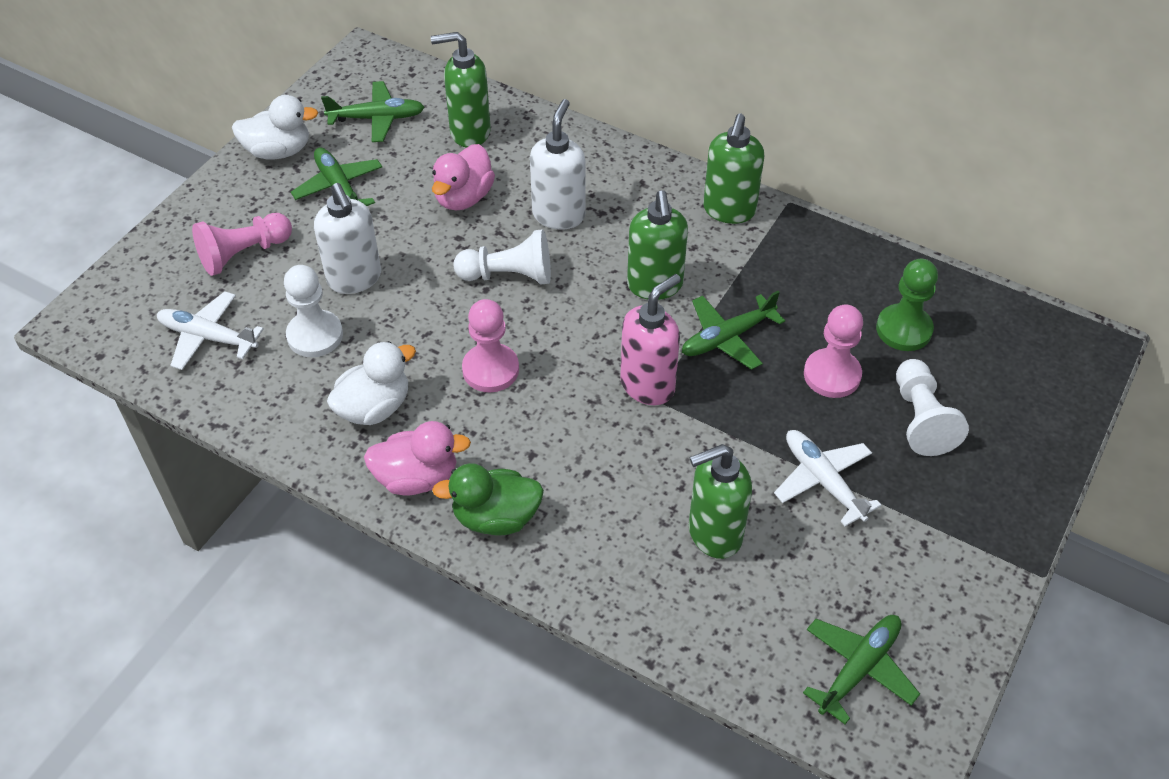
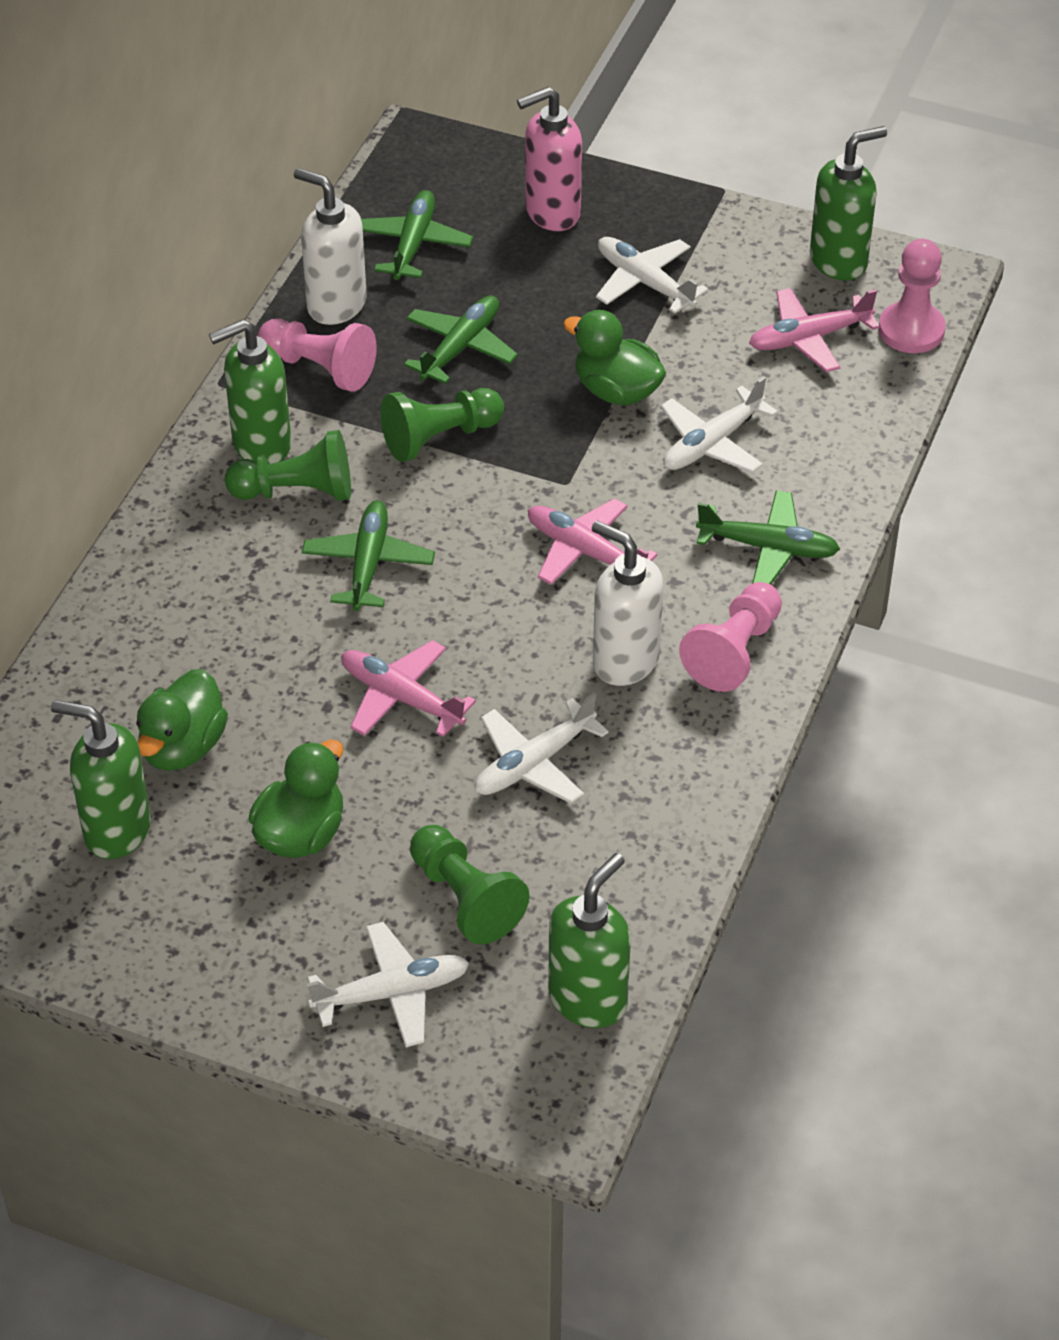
green duck: [432,463,544,535] = 1 -> [136,669,228,771] [249,740,343,858] [563,310,666,406] = 3
green pawn: [876,259,938,351] = 1 -> [225,430,351,501] [380,388,504,462] [410,825,530,945] = 3
pink duck: [364,421,471,495] [432,144,495,210] = 2 -> none = 0
pink plane: none = 0 -> [341,640,476,737] [528,498,657,585] [749,288,880,372] = 3
white duck: [232,95,318,159] [327,341,416,425] = 2 -> none = 0
white pawn: [284,265,343,357] [454,229,551,284] [896,359,969,456] = 3 -> none = 0
white plane: [157,291,264,370] [774,430,881,527] = 2 -> [307,922,469,1047] [475,693,609,804] [596,237,708,314] [661,376,778,473] = 4

